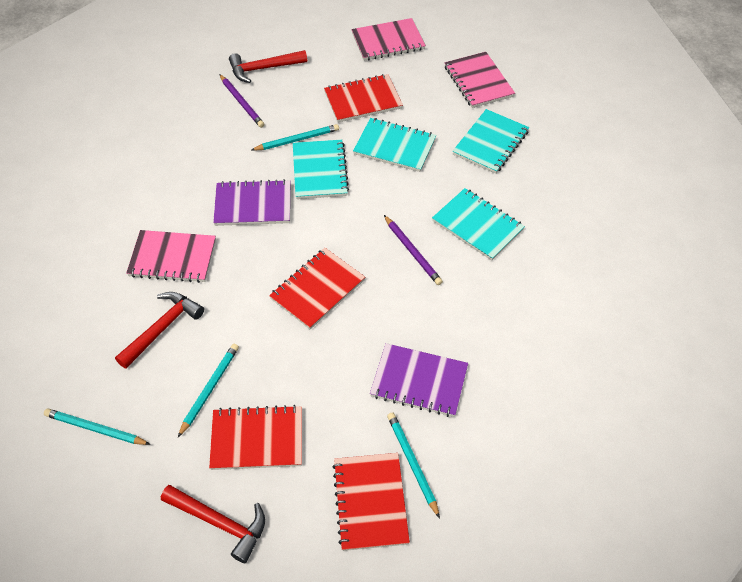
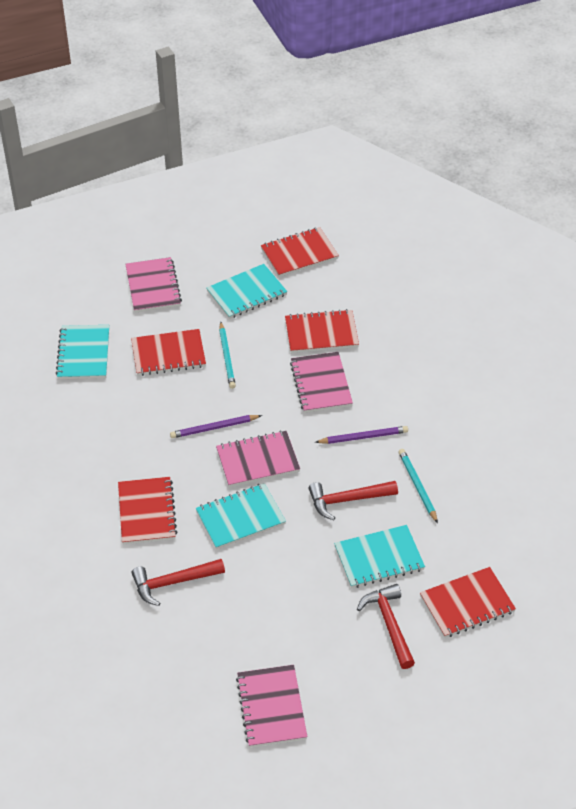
pink notebook: [126,230,216,283] [352,18,426,61] [445,52,515,108] = 3 -> [126,257,182,313] [216,430,300,487] [236,665,307,748] [290,352,353,413] = 4
purple notebook: [213,179,290,226] [370,343,468,417] = 2 -> none = 0
red notebook: [209,405,302,470] [269,248,365,329] [324,74,403,123] [333,453,410,551] = 4 -> [118,477,177,544] [131,329,206,376] [261,227,339,277] [285,309,359,353] [420,567,516,638] = 5
turquoise pencil: [44,408,151,445] [178,344,239,437] [251,124,339,151] [387,413,440,518] = 4 -> [219,322,236,389] [398,449,438,523] = 2

